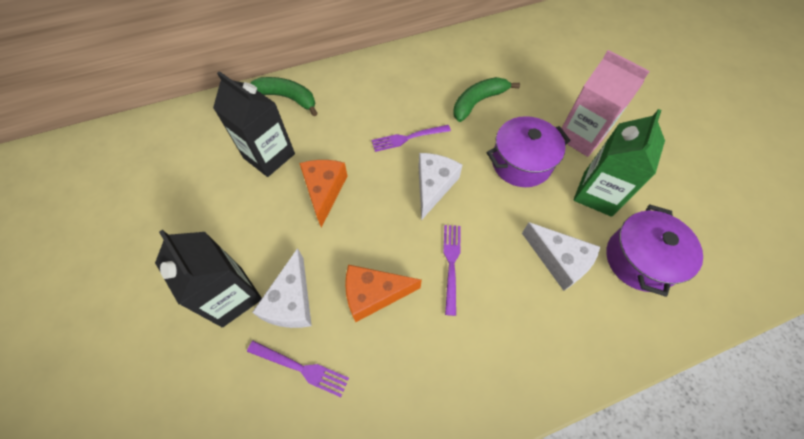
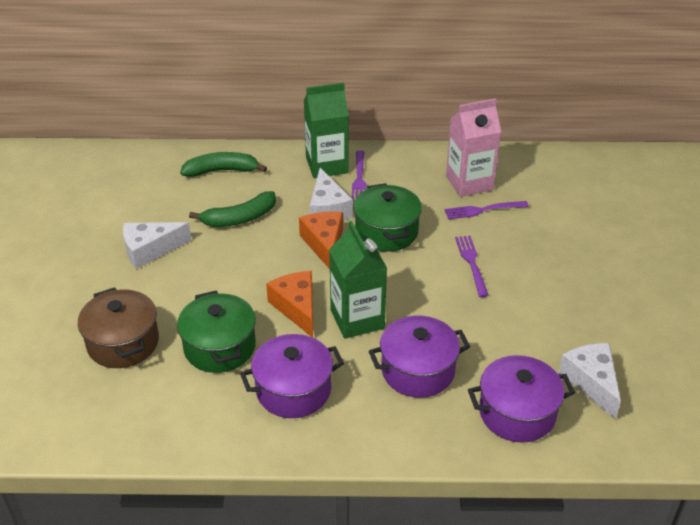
black carton: [155,230,262,327] [213,71,295,177] = 2 -> none = 0
brown pot: none = 0 -> [78,287,159,368] = 1
green carton: [573,109,665,217] = 1 -> [304,83,349,178] [329,221,387,339] = 2
green pot: none = 0 -> [177,290,256,373] [353,183,422,252] = 2
purple pot: [487,116,571,187] [606,204,703,297] = 2 -> [240,334,344,418] [369,316,470,398] [468,355,575,443] = 3

